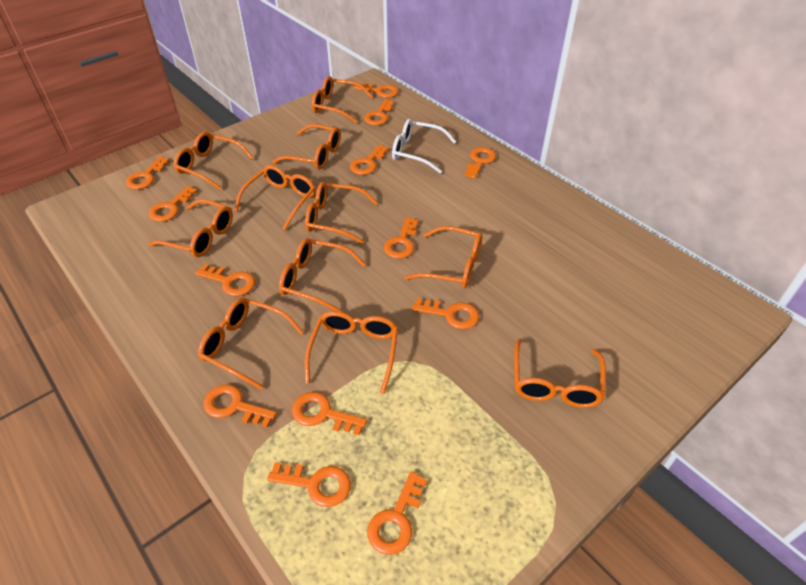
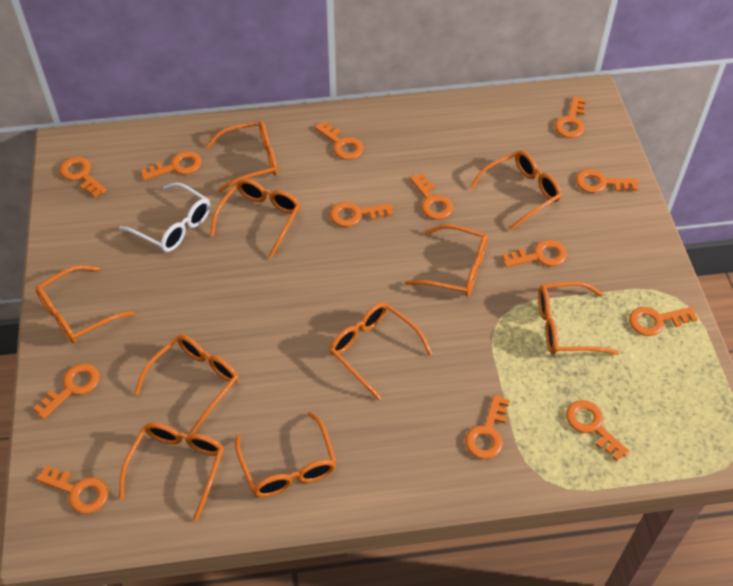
orange glasses: [148,199,233,257] [174,132,254,190] [198,298,304,390] [234,165,315,230] [272,124,341,170] [279,238,366,312] [305,182,378,244] [305,311,398,394] [312,76,373,123] [404,226,482,288] [514,338,606,408] = 11 -> [35,265,135,343] [119,422,224,521] [134,335,239,434] [206,121,278,192] [210,179,301,258] [235,412,337,497] [329,302,432,400] [404,224,488,296] [469,150,561,230] [538,282,619,355] = 10

